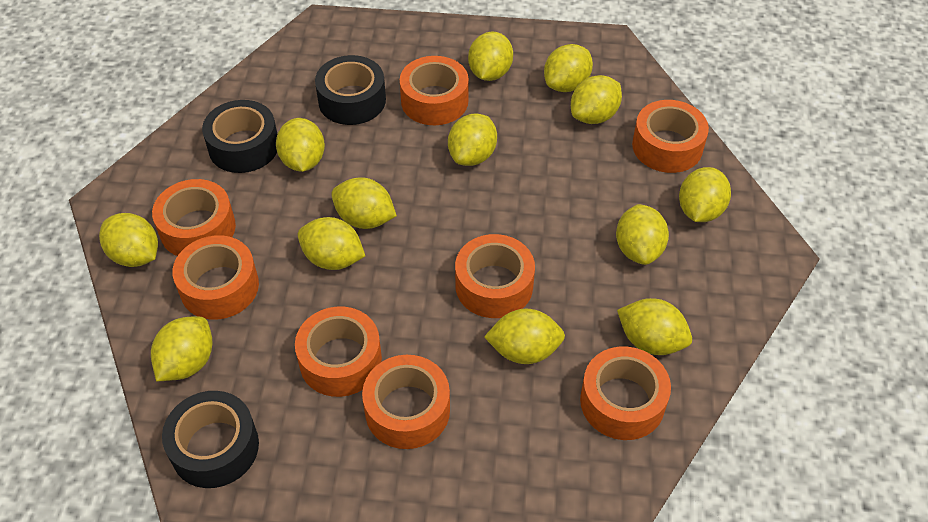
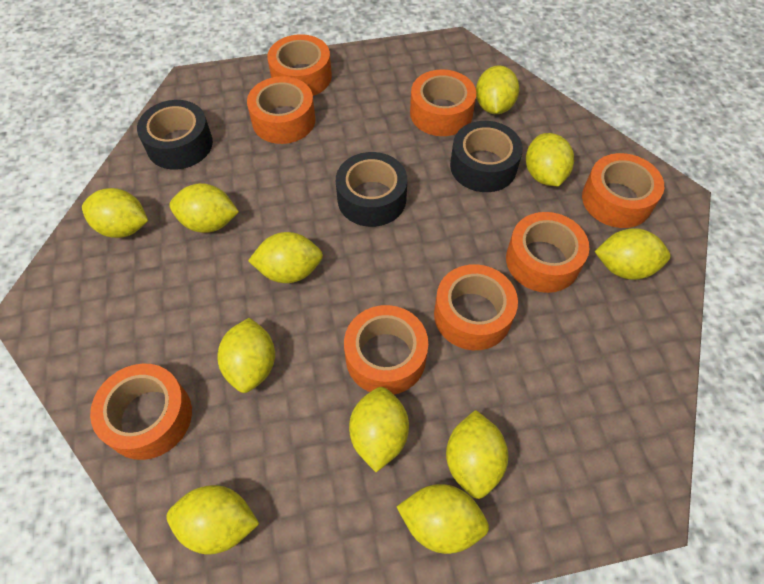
yellow lemon: [99,213,158,267] [151,317,212,381] [276,118,325,172] [298,217,365,270] [331,177,397,229] [448,114,497,166] [468,32,513,81] [484,309,565,364] [544,44,593,92] [571,75,622,124] [616,204,669,265] [617,298,692,355] [679,167,731,222] = 13 -> [82,188,148,238] [166,485,259,554] [169,183,239,233] [217,318,275,393] [248,232,323,283] [349,387,409,472] [397,484,489,554] [446,410,508,499] [476,66,519,114] [526,133,574,186] [594,228,670,280] = 11

